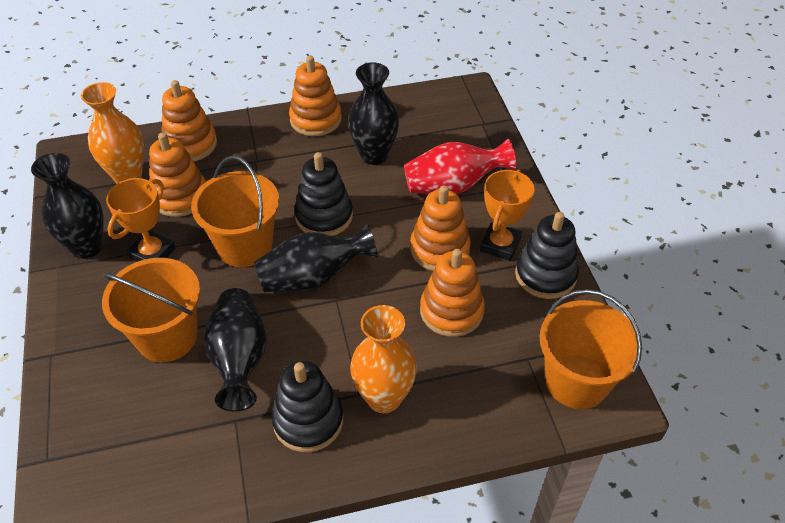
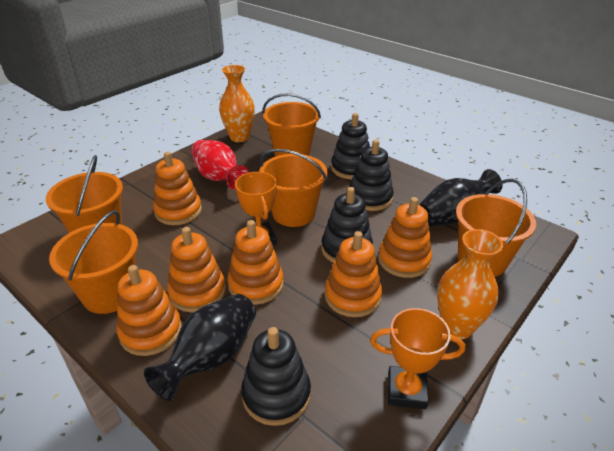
black stacking toy: [271,361,343,452] [294,152,353,236] [515,212,579,299] = 3 -> [241,327,311,426] [321,187,373,263] [331,113,370,179] [349,140,394,211] = 4
black vase: [31,153,104,259] [203,288,267,412] [254,224,378,292] [348,62,399,165] = 4 -> [144,294,256,401] [419,169,502,227] = 2
orange bucket: [102,258,200,362] [191,156,279,267] [540,289,642,409] = 3 -> [46,155,123,233] [49,210,138,314] [259,149,327,227] [263,93,321,157] [456,179,536,277] = 5
orange stacking toy: [149,133,206,217] [161,80,217,161] [289,56,342,136] [410,185,471,271] [420,249,485,337] = 5 -> [117,265,182,356] [153,152,202,225] [167,227,226,313] [227,220,284,305] [325,231,382,317] [378,197,432,278] = 6

